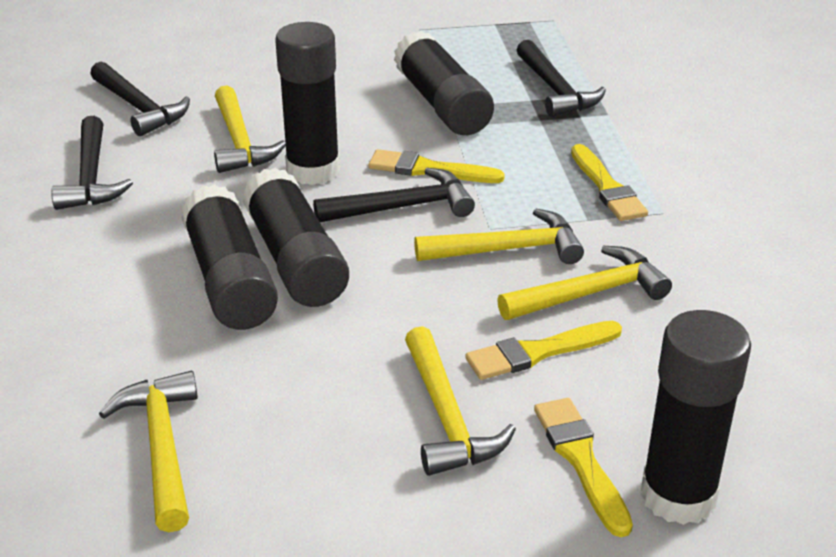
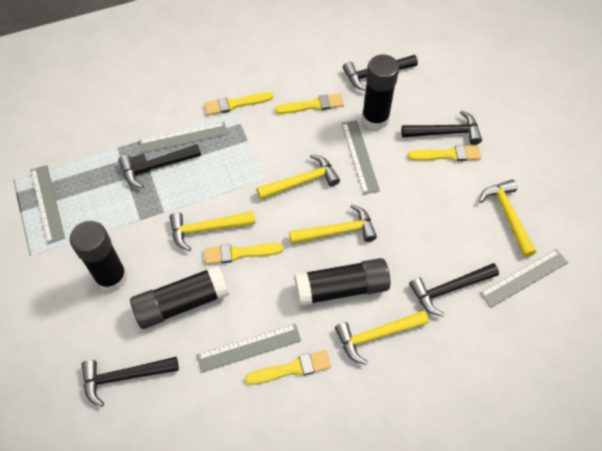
black glue stick: [181,184,278,330] [243,168,349,307] [275,22,340,185] [394,31,494,135] [640,310,751,525] = 5 -> [70,221,127,292] [130,265,229,329] [294,258,391,306] [362,55,399,130] = 4
black hammer: [51,116,133,210] [91,62,190,136] [313,168,475,222] [517,40,606,117] = 4 -> [82,357,179,407] [118,144,201,188] [343,55,418,91] [401,110,482,145] [409,263,499,317] = 5
grey ruler: none = 0 -> [30,165,65,244] [139,122,228,154] [197,324,301,373] [341,120,380,194] [480,249,568,308] = 5
yellow brush: [369,149,505,183] [465,321,622,380] [534,398,633,537] [571,144,648,221] = 4 -> [204,92,273,115] [204,243,283,264] [245,350,331,385] [275,93,344,114] [407,145,481,161] = 5

